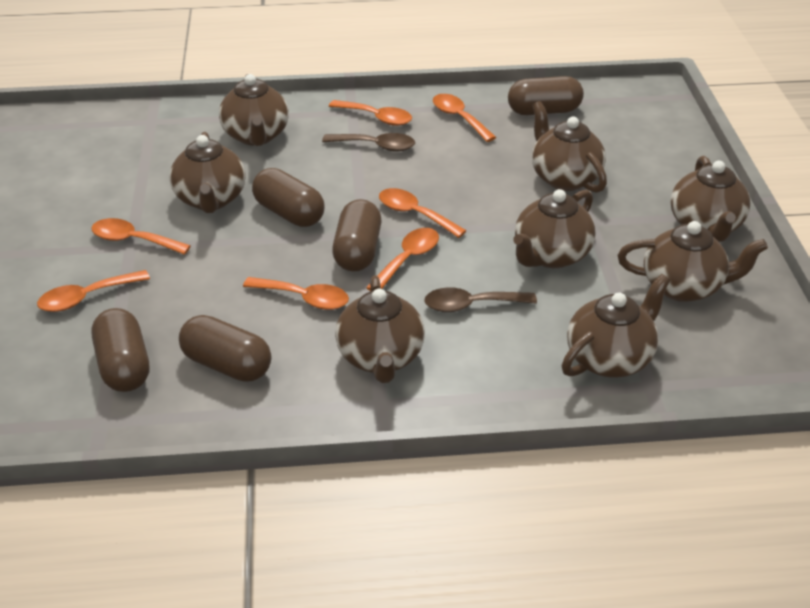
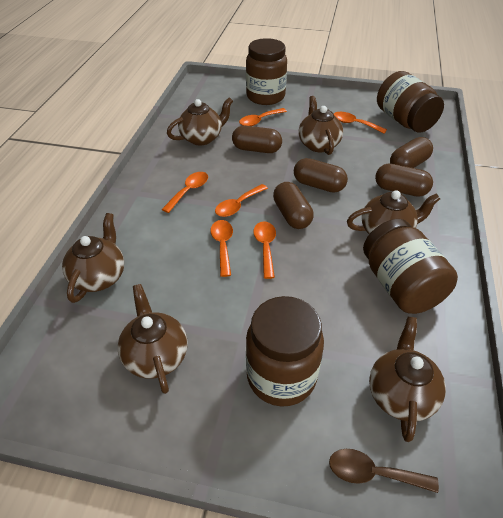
brown jar: none = 0 -> [246,38,287,105] [246,296,324,407] [363,219,458,314] [377,71,444,132] = 4
brown spoon: [322,133,415,152] [424,288,537,312] = 2 -> [329,449,439,493] = 1
brown teapot: [169,132,246,213] [219,74,289,146] [335,275,424,383] [513,189,595,268] [532,101,607,193] [561,274,670,378] [618,221,768,302] [671,156,751,242] = 8 -> [62,213,124,303] [118,284,188,394] [167,97,233,145] [299,96,343,155] [347,190,440,234] [369,317,446,442] = 6
orange spoon: [37,270,150,312] [91,218,191,255] [243,277,349,310] [329,100,412,126] [366,228,439,291] [379,188,467,238] [433,94,496,142] = 7 -> [162,172,208,213] [210,220,233,277] [215,184,268,217] [239,108,287,126] [253,221,276,279] [334,112,387,134] = 6

